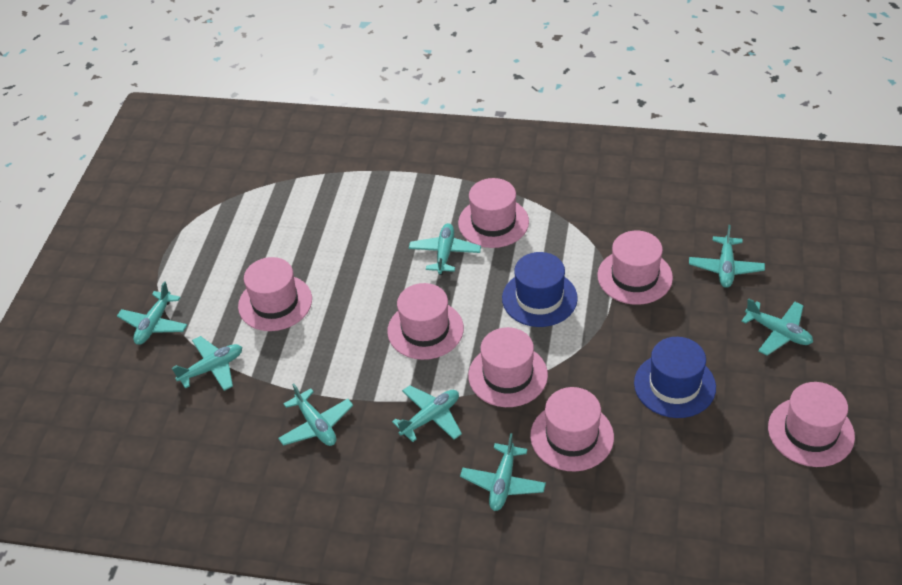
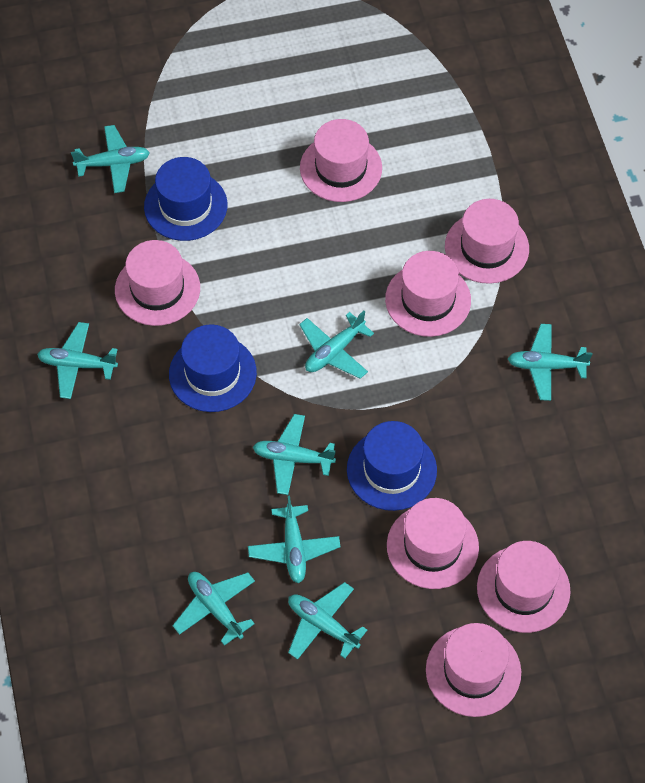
blue hat: [502,252,578,327] [634,337,716,418] = 2 -> [144,157,228,241] [169,324,257,412] [347,421,437,511] = 3

